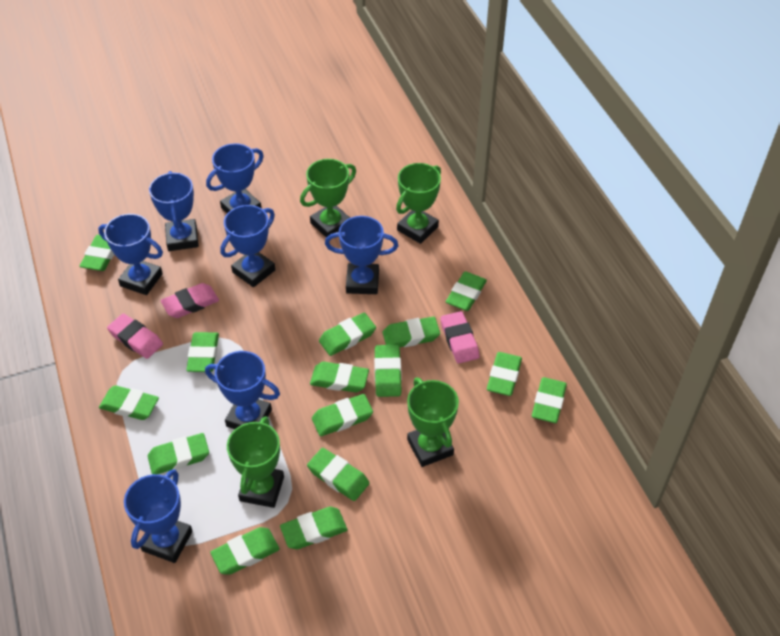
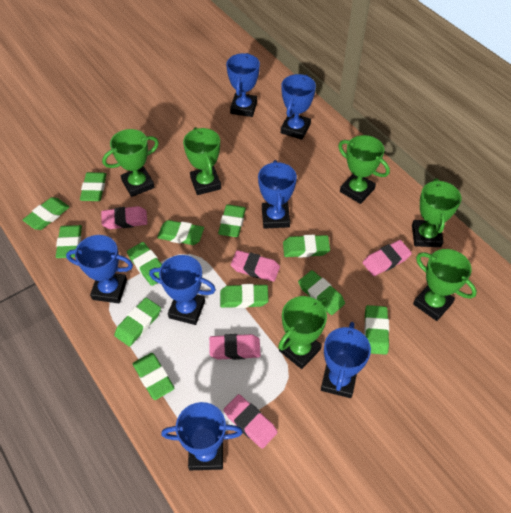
green eraser: [79,235,114,271] [99,385,159,420] [148,433,209,474] [186,332,219,372] [210,527,280,575] [280,507,347,549] [307,448,370,501] [310,362,369,393] [312,394,373,437] [319,312,376,356] [374,345,402,397] [383,317,440,347] [446,271,487,311] [487,352,522,396] [532,377,567,423] = 15 -> [23,197,70,230] [56,225,82,258] [80,172,106,201] [114,298,161,347] [127,242,162,286] [133,353,175,400] [157,220,204,245] [218,205,246,237] [220,284,268,308] [283,235,330,258] [298,270,345,315] [364,305,389,355] = 12
green trophy: [227,416,284,508] [300,159,356,238] [396,163,441,244] [407,377,459,467] = 4 -> [102,129,159,197] [183,127,221,195] [278,296,327,369] [338,135,390,204] [412,178,461,247] [413,249,477,321] = 6
pink eraser: [107,313,163,359] [161,283,219,318] [441,311,480,364] = 3 -> [101,206,147,229] [209,334,261,360] [223,394,278,449] [231,250,280,282] [363,240,412,276] = 5

